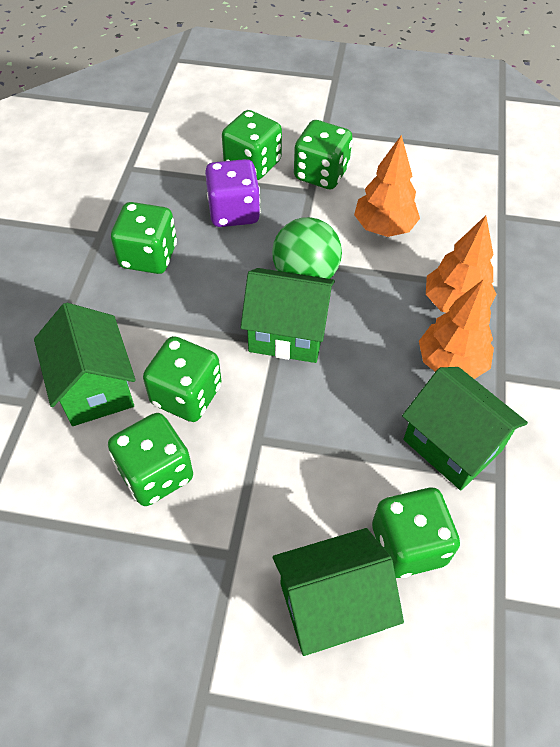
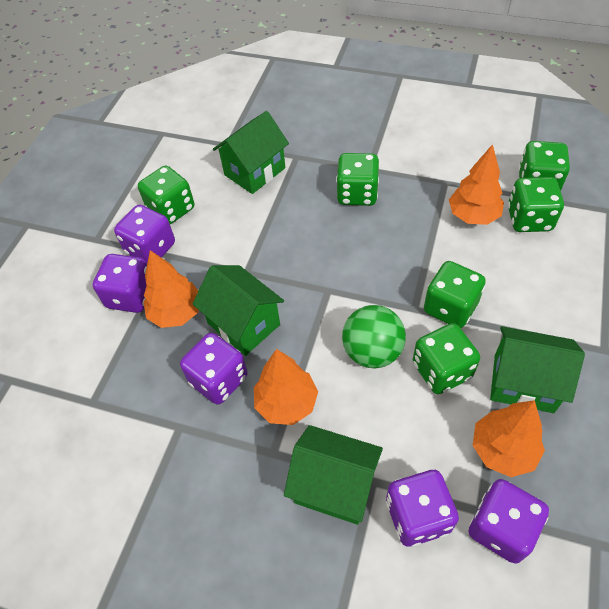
orange tree: [354,135,420,237] [419,279,494,379] [426,215,496,313] = 3 -> [144,250,199,328] [254,349,318,425] [449,144,504,225] [473,400,545,477] = 4
purple dice: [205,159,260,227] = 1 -> [93,254,147,313] [114,205,175,263] [180,333,248,405] [386,470,459,547] [468,479,549,564] = 5

